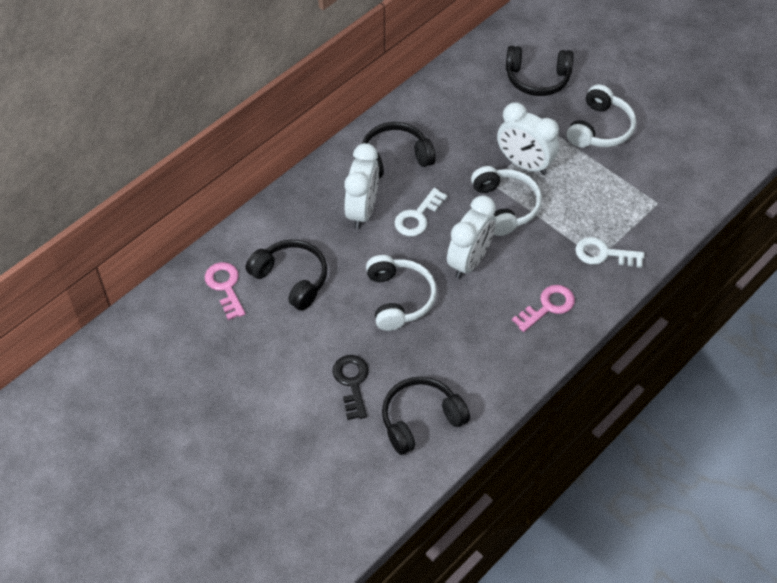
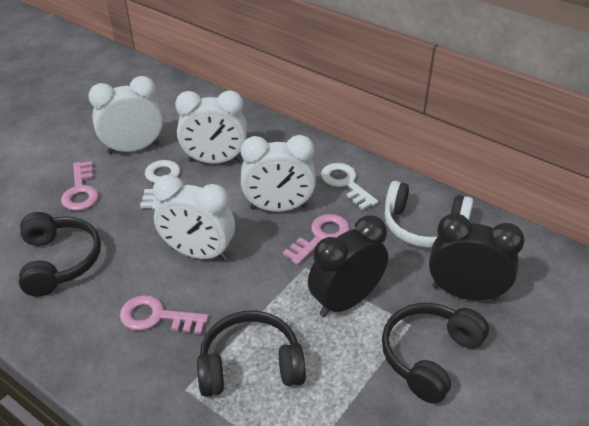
black clock: none = 0 -> [308,215,388,317] [429,213,525,301] = 2
black headphones: [246,240,327,311] [362,122,436,178] [382,377,470,455] [506,46,574,96] = 4 -> [19,212,101,296] [197,311,306,397] [382,303,489,404] = 3
black key: [332,355,369,420] = 1 -> none = 0
pink key: [205,262,246,320] [512,285,575,332] = 2 -> [61,161,99,211] [120,295,209,335] [282,214,350,265] = 3
white clock: [344,143,379,229] [447,195,496,279] [497,102,559,175] = 3 -> [88,76,163,154] [153,174,235,261] [175,90,247,164] [241,135,316,212] = 4
white headphones: [366,255,437,331] [471,166,542,236] [567,84,636,148] = 3 -> [384,181,474,248] = 1

